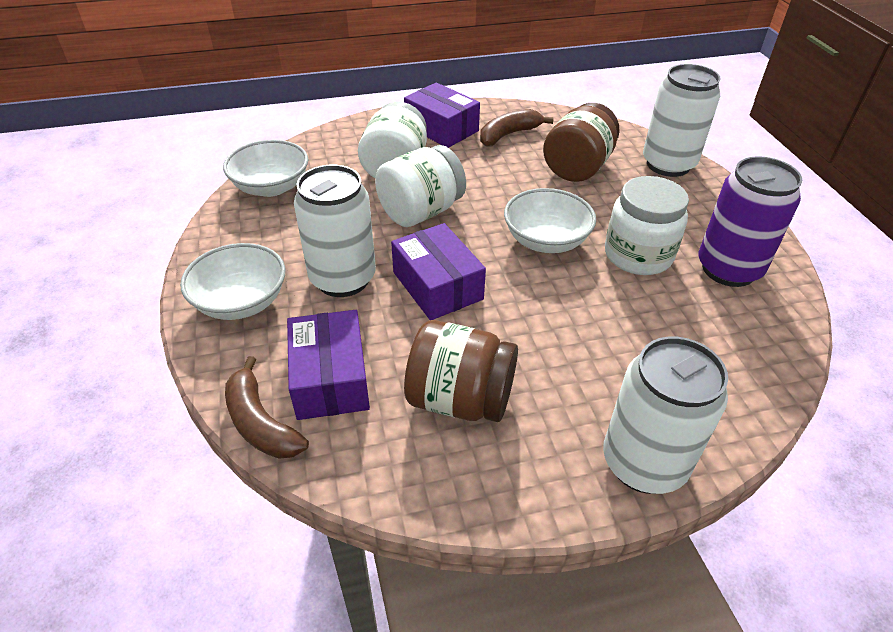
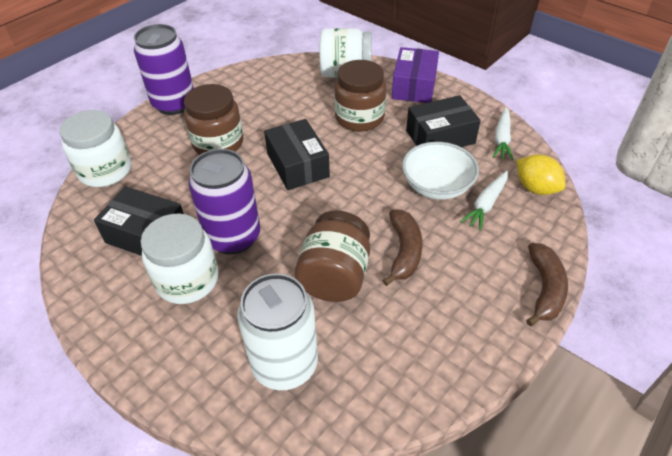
black box: none = 0 -> [94,186,184,256] [264,119,330,190] [406,95,481,147] = 3
brown jar: [404,320,518,422] [543,103,620,182] = 2 -> [184,84,243,155] [295,211,370,302] [334,60,386,132] = 3
purple box: [287,310,370,420] [391,223,486,320] [404,82,480,148] = 3 -> [392,47,439,103] = 1
purple can: [699,156,802,287] = 1 -> [134,24,194,115] [188,149,260,255] = 2
white bowl: [180,243,285,320] [223,140,308,197] [504,188,596,253] = 3 -> [402,142,479,200] = 1
white can: [294,165,376,297] [603,337,728,494] [643,64,721,177] = 3 -> [237,273,318,390] = 1
white carrot: none = 0 -> [460,171,508,231] [493,107,513,160] = 2
yellow lemon: none = 0 -> [517,154,566,195] = 1

